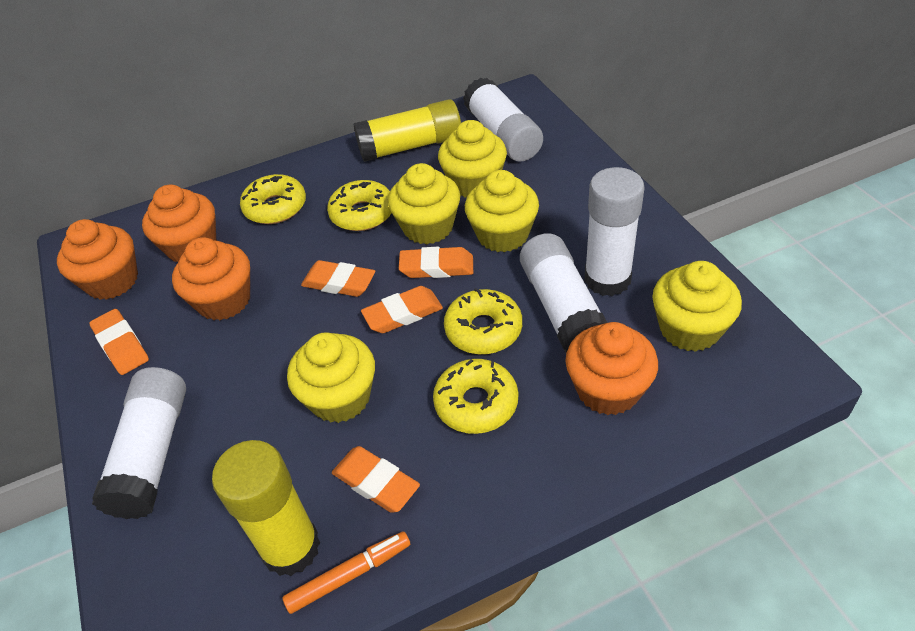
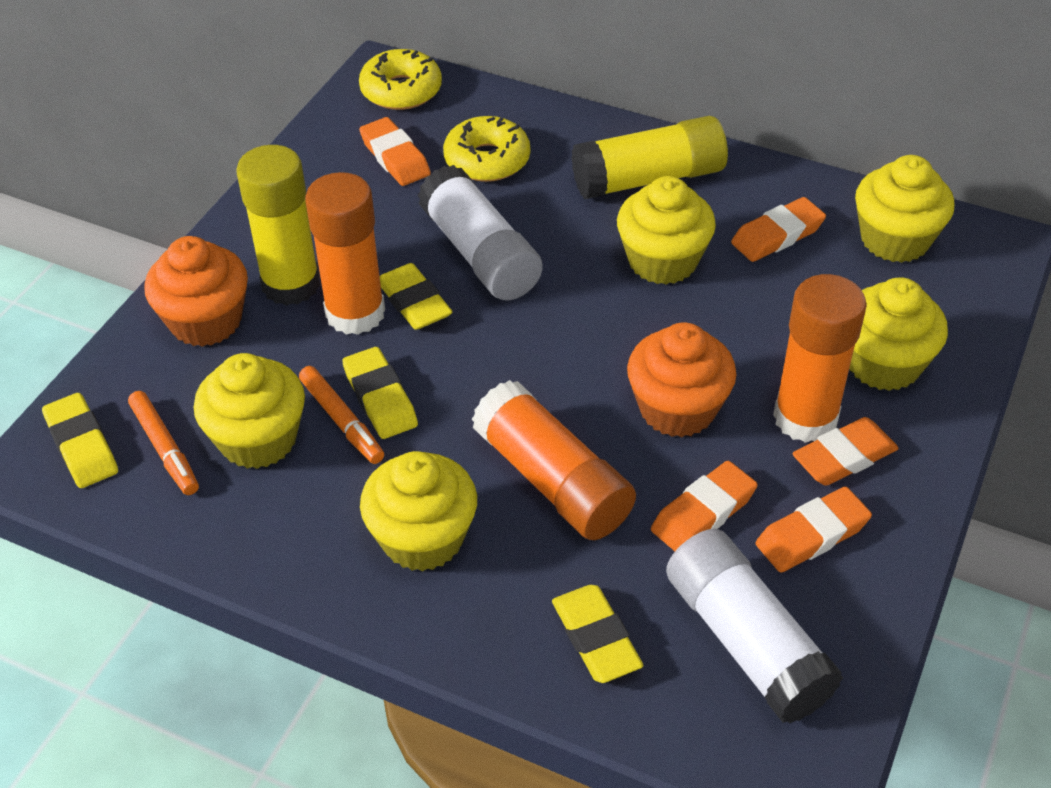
orange cupcake: [57,219,138,300] [142,185,216,262] [172,237,250,320] [565,322,658,415] = 4 -> [144,236,248,347] [627,322,736,438] = 2
orange glue stick: none = 0 -> [305,172,385,335] [472,380,636,540] [773,274,867,443] = 3
orange marker: [283,531,410,614] = 1 -> [128,391,199,495] [299,366,384,464] = 2
white glue stick: [92,367,186,519] [463,78,543,162] [520,233,608,353] [584,167,644,296] = 4 -> [417,165,542,301] [666,529,843,724] = 2
yellow donut: [240,174,306,224] [327,180,392,231] [433,359,518,434] [444,288,522,354] = 4 -> [359,49,442,110] [443,116,530,182] = 2
yellow eraser: none = 0 -> [42,393,118,488] [342,347,418,439] [380,263,452,330] [552,585,644,683] = 4

